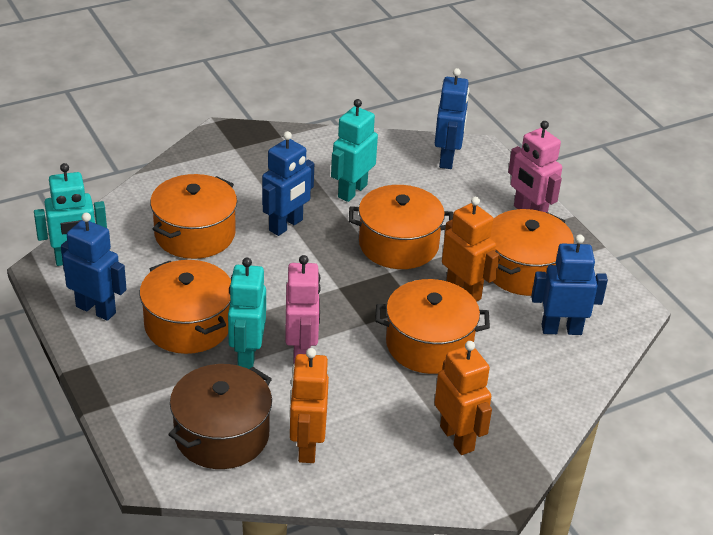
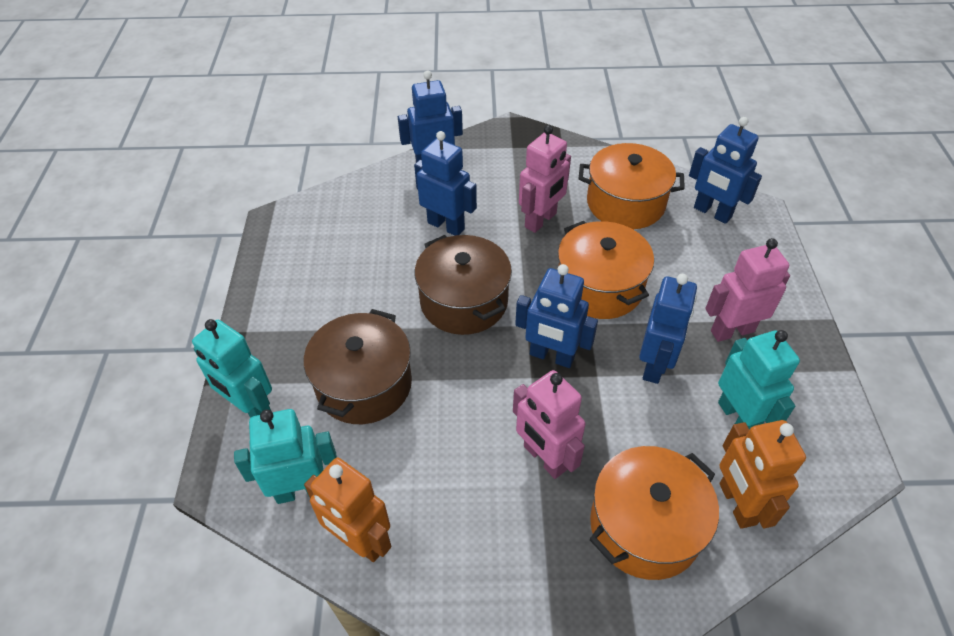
blue robot: [61,213,127,321] [262,131,314,236] [435,68,469,169] [531,234,608,335] = 4 -> [398,70,463,162] [414,131,477,236] [515,264,598,368] [639,274,697,384] [689,117,762,224] = 5
brown pot: [168,364,272,469] = 1 -> [304,309,412,424] [415,235,512,335] = 2
orange pot: [140,260,231,354] [150,174,237,259] [349,185,453,269] [375,279,490,374] [490,209,574,296] = 5 -> [558,221,654,319] [578,143,685,229] [590,446,719,580] = 3
orange robot: [290,348,329,463] [434,341,492,455] [442,197,500,302] = 3 -> [304,458,391,562] [719,420,806,529] = 2
pink robot: [285,255,321,365] [508,121,562,213] = 2 -> [513,370,586,479] [519,125,571,233] [705,238,790,342] = 3

